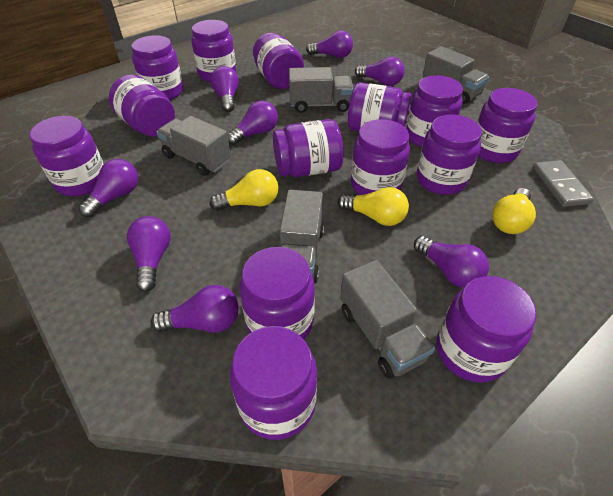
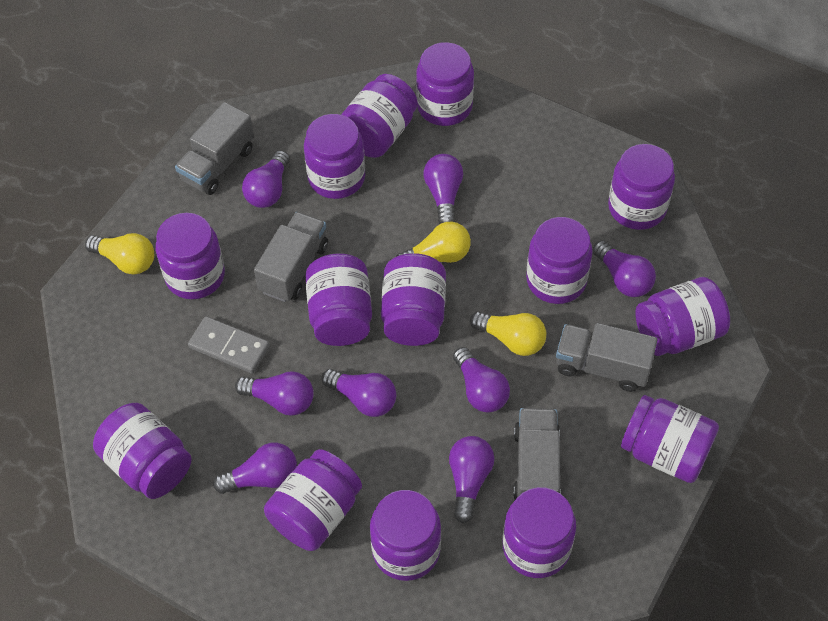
grey truck: [156,116,231,176] [279,190,324,284] [289,67,353,113] [340,260,435,379] [423,46,489,104] = 5 -> [175,102,254,195] [254,212,328,302] [513,408,561,500] [556,323,658,392] = 4

